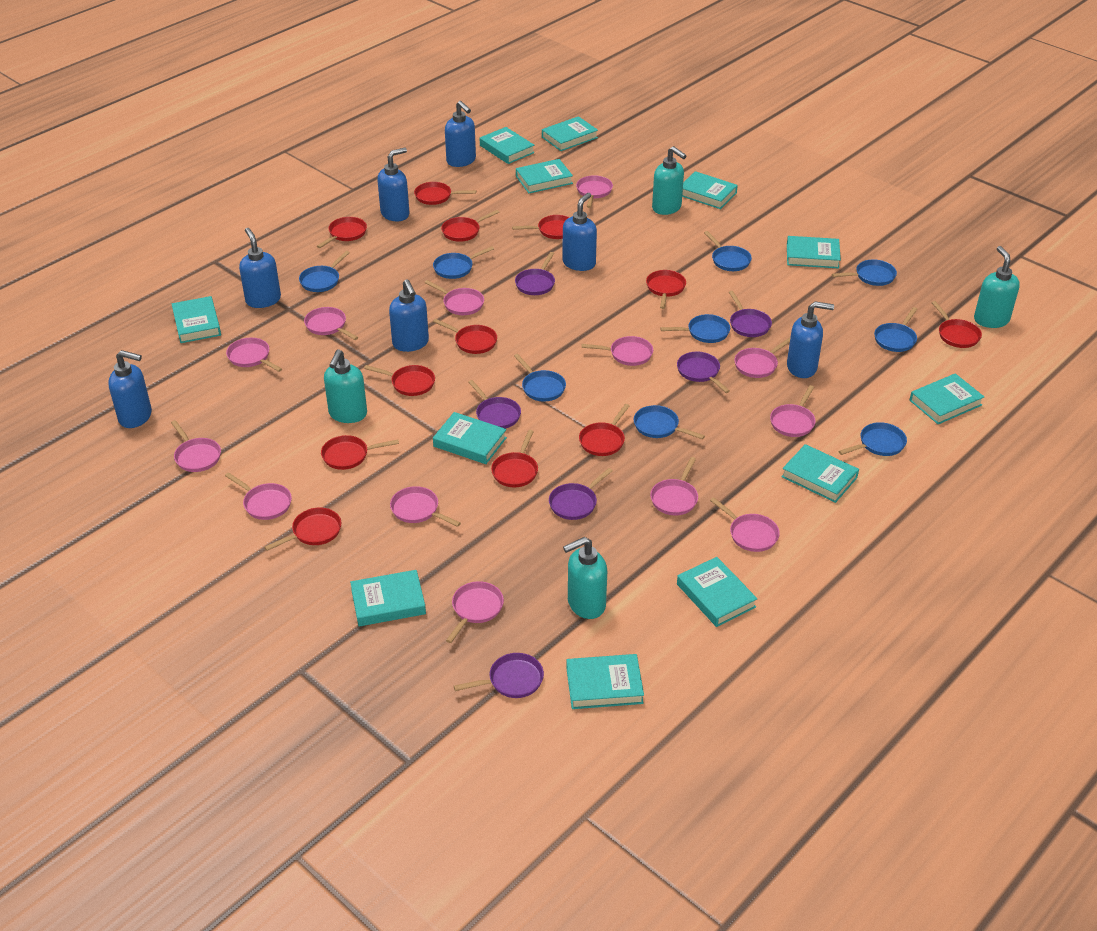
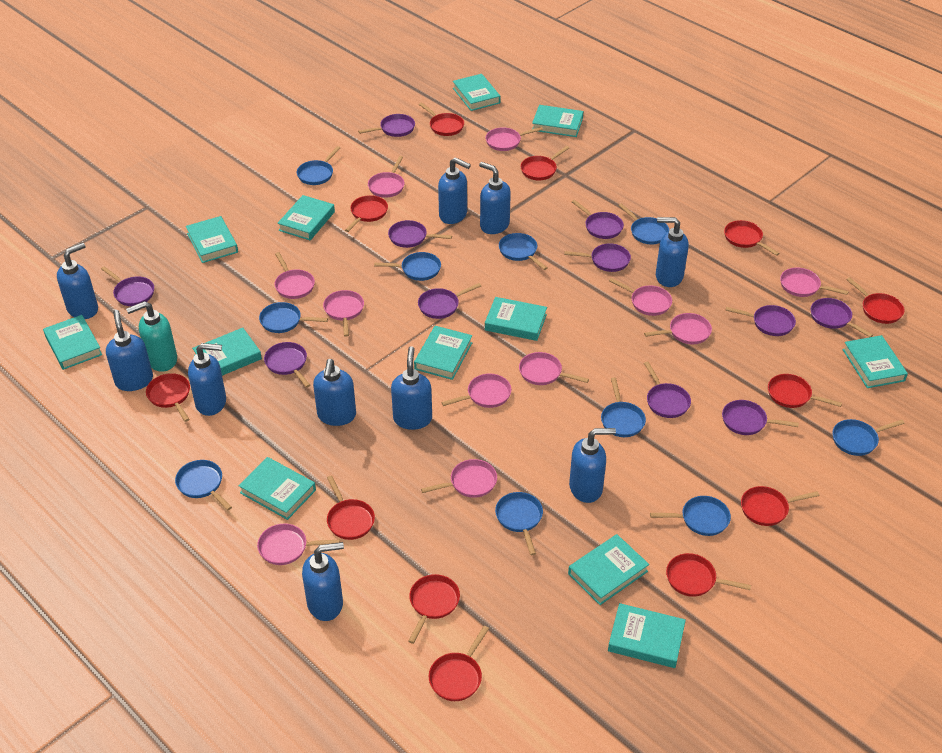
blue pan: [299,251,349,292] [433,246,494,279] [514,354,566,401] [634,405,705,439] [660,314,730,343] [704,231,752,271] [832,259,897,286] [838,422,907,456] [874,307,917,352] = 9 -> [175,460,232,510] [259,302,328,333] [297,146,340,185] [374,252,441,281] [495,492,543,555] [499,233,547,270] [601,378,646,437] [619,204,669,244] [650,496,731,536] [832,419,905,456] = 10
blue soap dispenser: [108,350,152,428] [239,228,281,308] [377,147,409,221] [389,279,429,352] [445,101,476,167] [562,193,597,271] [787,302,834,378] = 7 -> [57,243,98,319] [106,310,153,391] [188,343,226,416] [302,542,344,621] [313,359,356,426] [391,346,432,430] [438,157,471,224] [479,162,511,234] [569,428,616,503] [656,217,689,287] = 10
pink pan: [171,420,221,472] [225,473,292,520] [226,338,282,372] [304,307,358,340] [390,486,461,527] [424,280,484,315] [446,581,504,643] [576,175,613,208] [581,336,653,366] [650,457,698,515] [710,497,780,552] [734,337,791,378] [770,385,816,437] = 13 -> [257,524,340,565] [274,252,315,299] [323,290,364,337] [368,156,404,198] [421,459,497,498] [442,374,511,408] [485,127,543,151] [519,352,589,385] [609,278,672,316] [644,313,712,344] [780,268,849,297] = 11
purple pan: [454,653,544,698] [468,380,521,429] [515,252,555,295] [549,468,613,520] [677,352,730,393] [729,291,772,337] = 6 -> [101,266,154,306] [264,342,310,388] [358,114,415,137] [388,220,452,248] [418,283,481,319] [565,243,631,272] [572,200,624,239] [644,362,691,418] [722,400,799,435] [726,305,796,336] [810,298,873,337] = 11
turquoise soap dispenser: [324,349,367,423] [563,537,607,619] [652,146,687,215] [974,246,1020,328] = 4 -> [126,301,177,372] = 1

